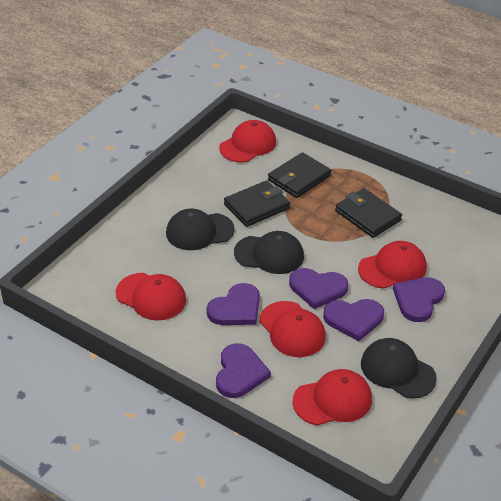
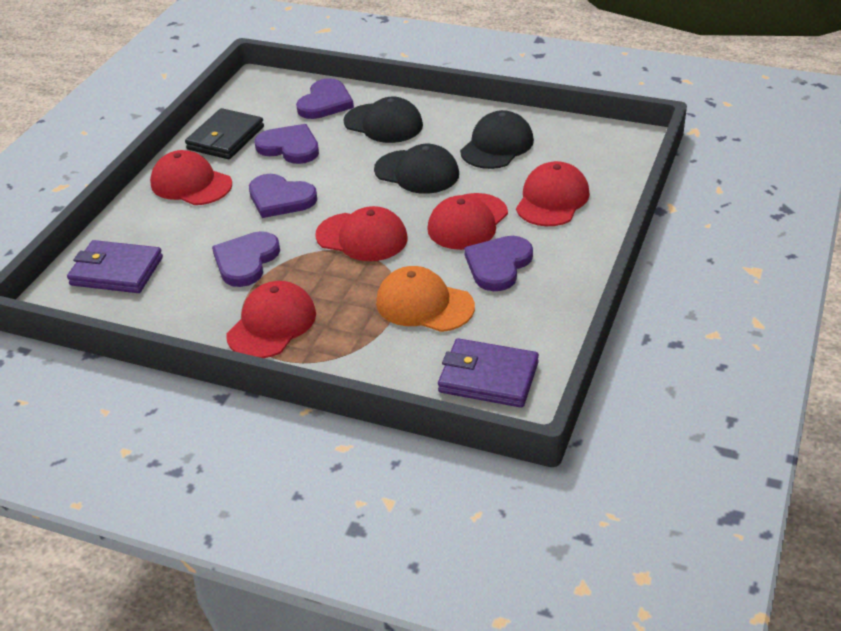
black wallet: [224,180,290,227] [268,152,331,198] [335,188,402,238] = 3 -> [185,108,264,159] = 1
orange cap: none = 0 -> [376,266,475,332] = 1
purple wallet: none = 0 -> [67,240,163,293] [438,338,539,408] = 2

